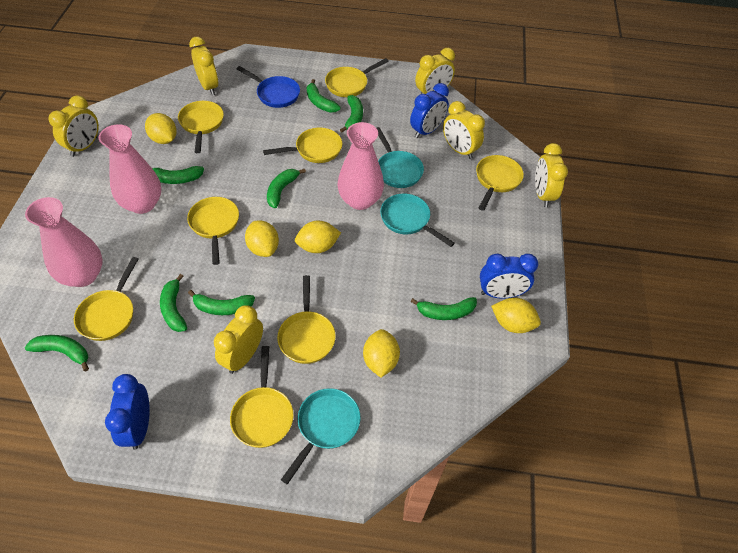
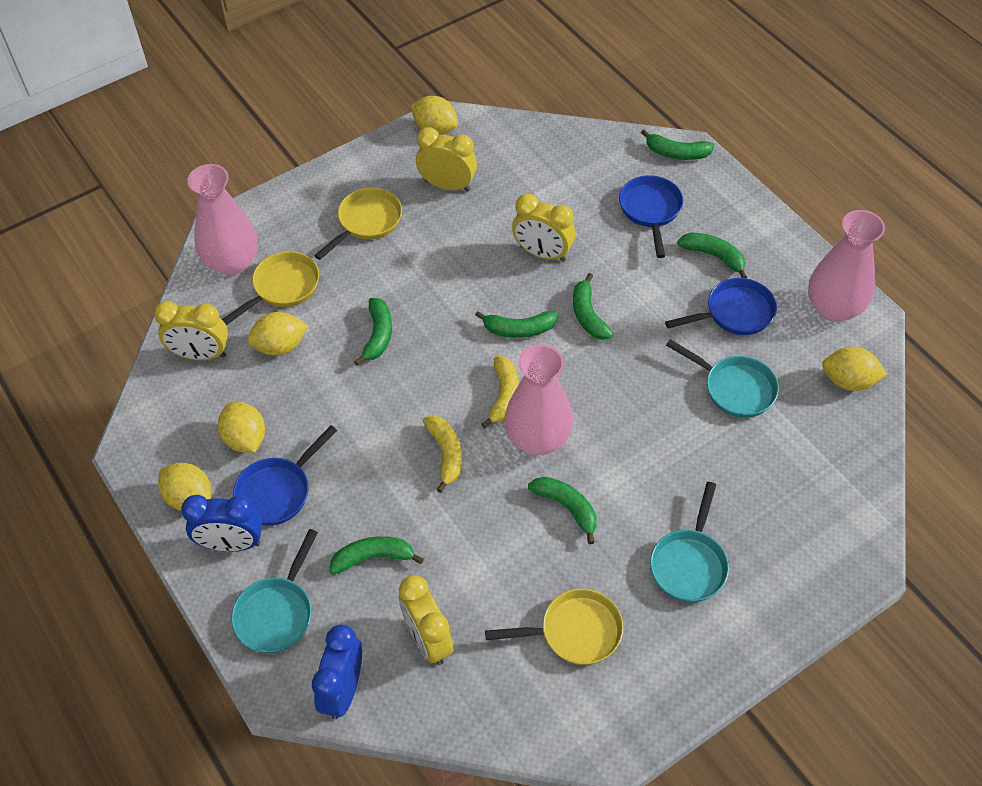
blue clock: [105,374,150,450] [410,83,449,138] [480,254,538,299] = 3 -> [181,495,263,552] [312,625,362,719] = 2
blue pan: [237,66,300,108] = 1 -> [233,426,337,526] [619,175,683,258] [665,278,777,335] = 3
green banana: [25,335,89,371] [152,166,204,184] [160,274,187,332] [188,290,255,315] [267,169,306,208] [307,79,340,113] [340,95,363,133] [410,297,477,320] = 8 -> [330,536,424,574] [354,298,392,365] [475,311,558,338] [528,477,597,544] [573,273,613,340] [641,129,715,160] [677,233,747,278] = 7
yellow banana: none = 0 -> [423,415,462,493] [481,356,519,428] = 2
yellow clock: [48,95,99,157] [189,37,218,95] [214,305,263,374] [415,48,455,94] [443,101,485,159] [535,143,568,207] = 6 -> [154,301,228,361] [399,575,453,665] [416,127,477,192] [512,194,575,262] = 4
yellow pan: [74,257,138,341] [178,101,224,153] [187,197,239,265] [230,346,294,448] [263,128,342,163] [277,275,336,364] [325,58,389,97] [476,155,524,211] = 8 -> [222,251,319,325] [314,188,402,260] [485,589,623,665] = 3

